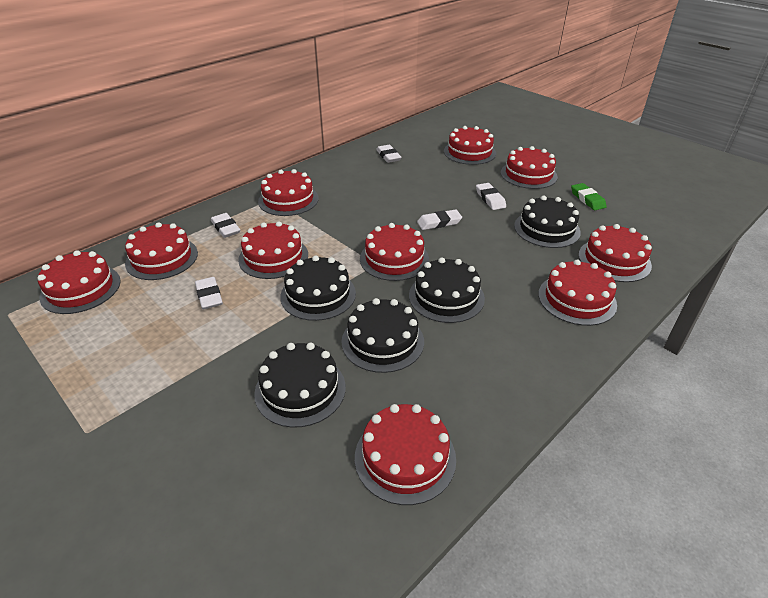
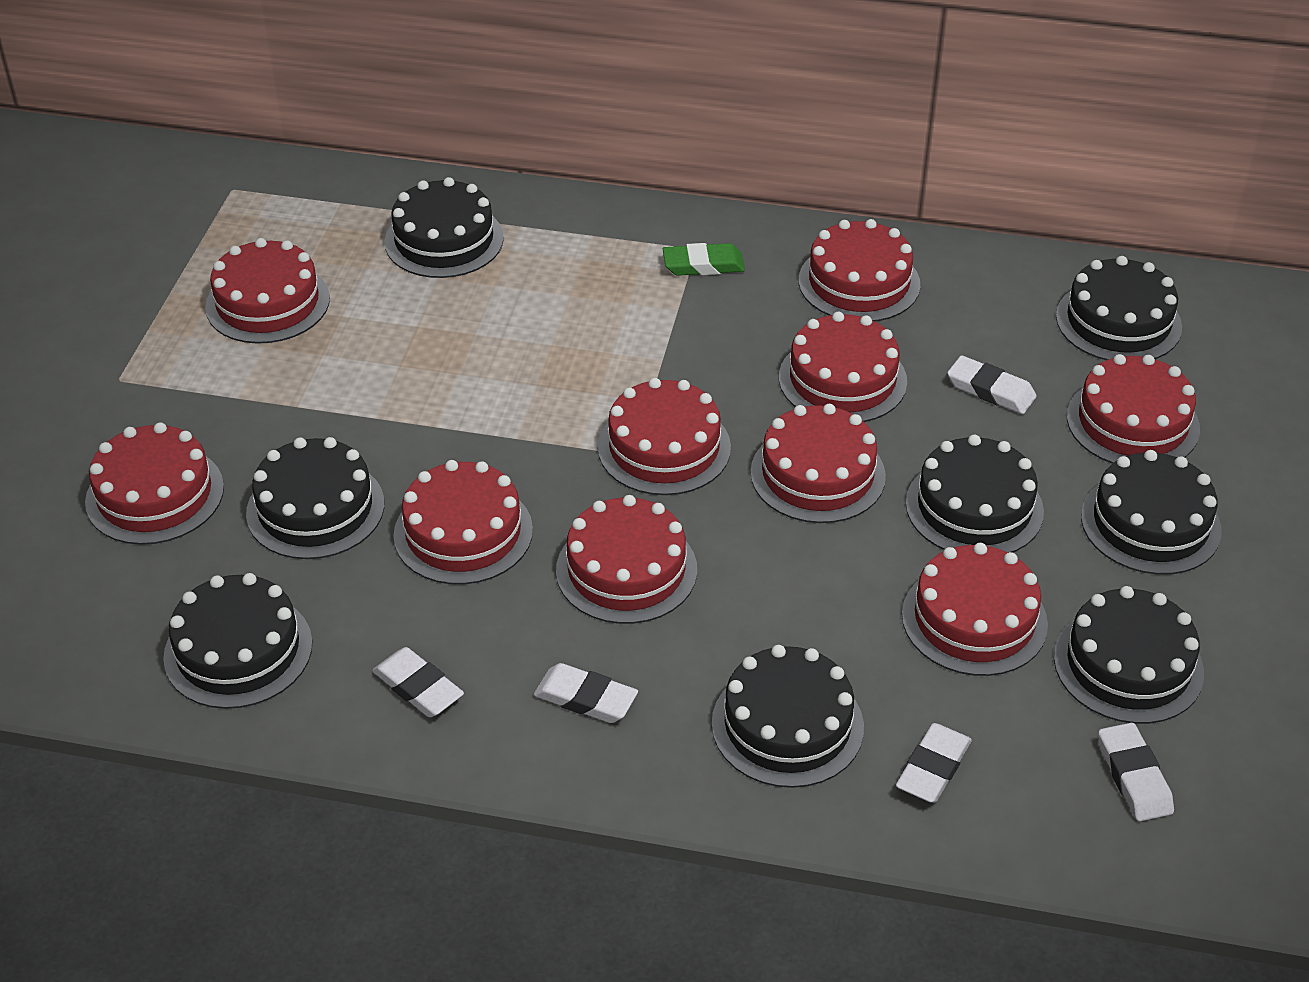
black cake: [254,343,346,427] [280,255,356,321] [341,298,424,373] [409,257,485,323] [514,196,581,248] = 5 -> [163,573,312,709] [246,437,384,559] [384,177,504,278] [712,645,864,788] [906,435,1044,553] [1054,586,1204,724] [1056,256,1182,360] [1081,450,1222,575] = 8

